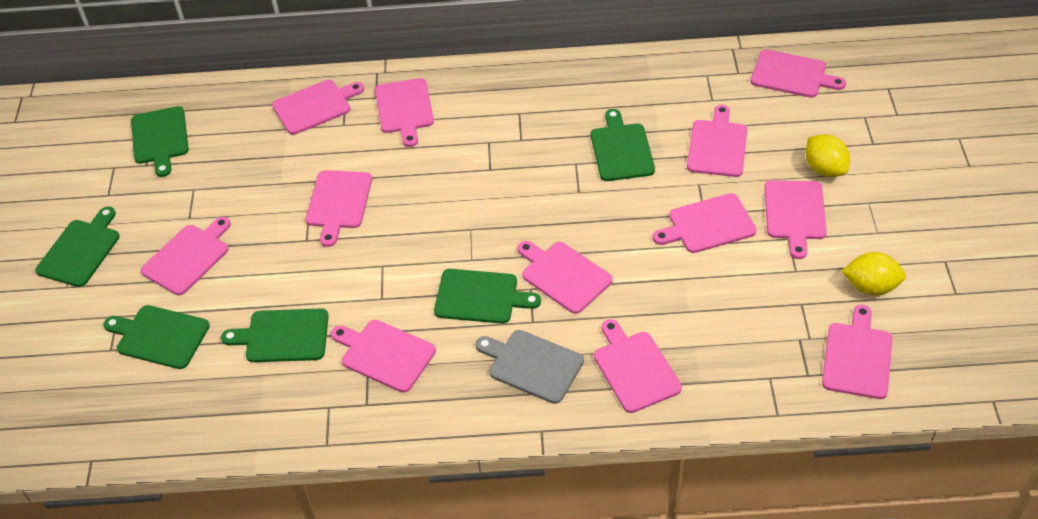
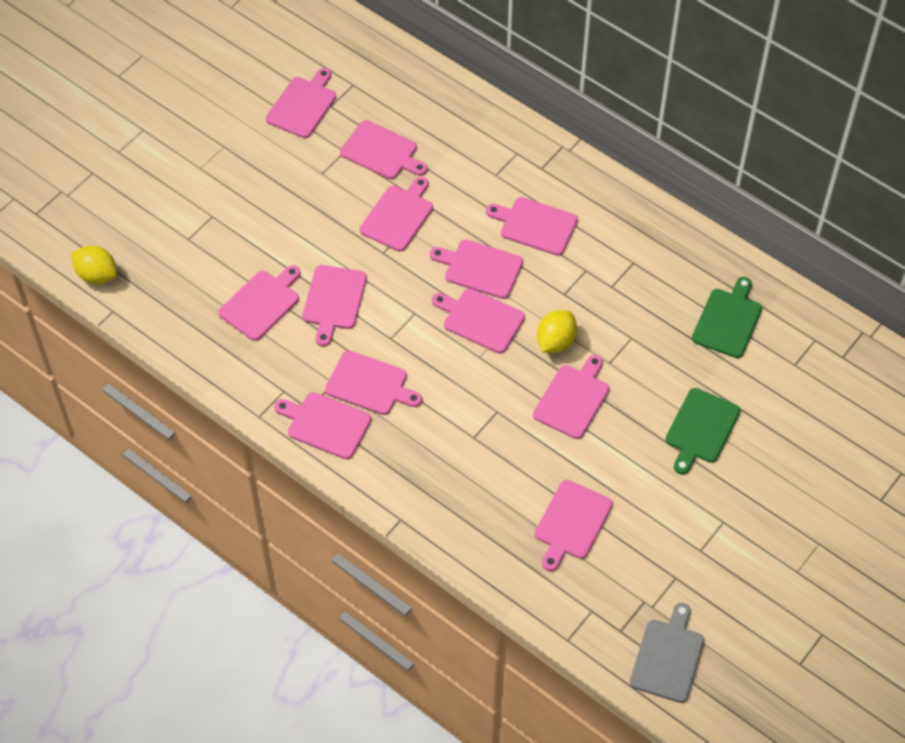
green cutting board: [36,207,120,287] [103,305,210,369] [131,106,189,177] [221,309,329,362] [434,269,541,324] [591,109,655,181] = 6 -> [665,388,741,474] [692,277,762,358] = 2

